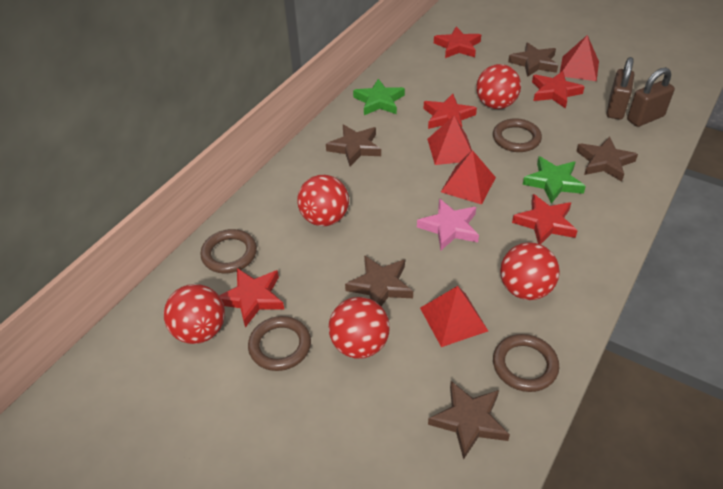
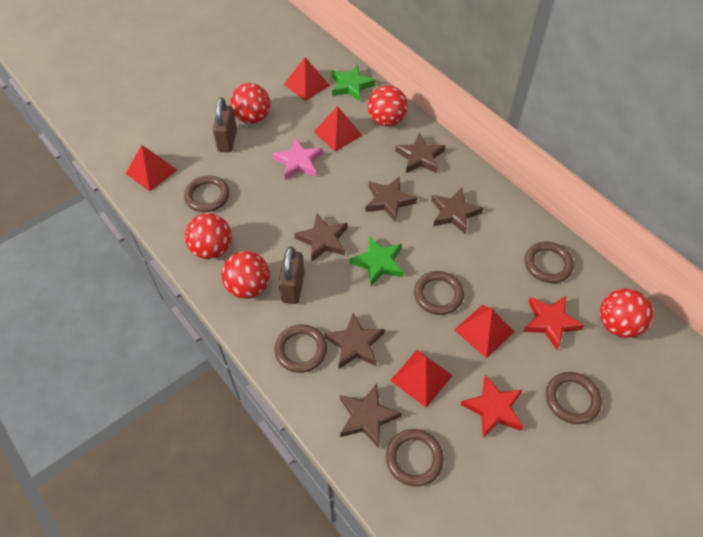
brown ring: [200,229,257,273] [248,316,311,371] [493,118,542,152] [493,334,559,392] = 4 -> [184,176,229,212] [274,324,327,373] [386,429,444,487] [414,271,464,315] [525,241,574,283] [546,372,602,424] = 6
brown star: [326,125,381,166] [345,255,413,306] [428,381,510,460] [508,42,558,77] [576,136,638,182] = 5 -> [294,214,348,262] [325,313,385,369] [340,384,401,448] [365,177,417,222] [395,133,445,173] [431,188,483,234] = 6
red pyramid: [420,286,488,347] [427,116,472,165] [441,150,496,205] [560,35,599,81] = 4 -> [126,145,177,191] [284,57,330,101] [314,106,363,152] [390,350,453,408] [454,305,514,359] = 5
red star: [219,268,284,328] [424,94,477,129] [434,27,481,58] [512,194,578,245] [532,71,585,109] = 5 -> [461,375,524,438] [523,296,585,350] = 2

